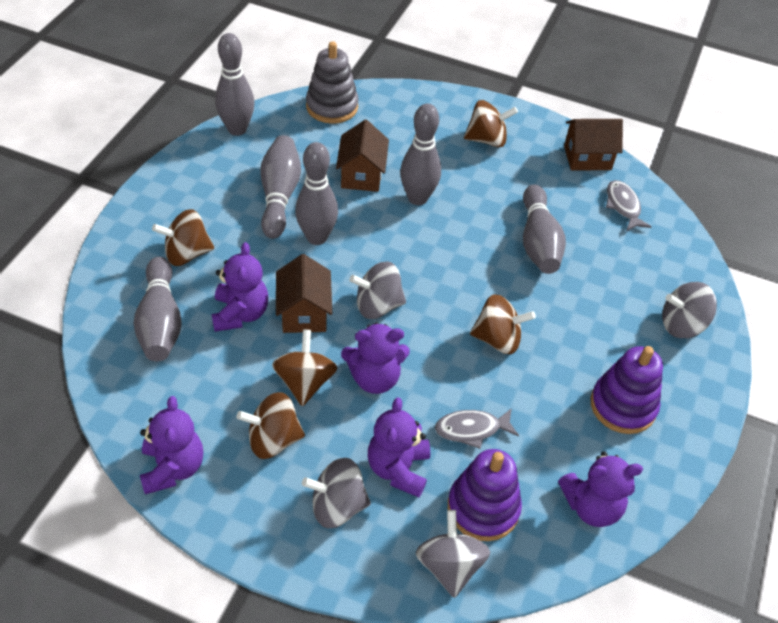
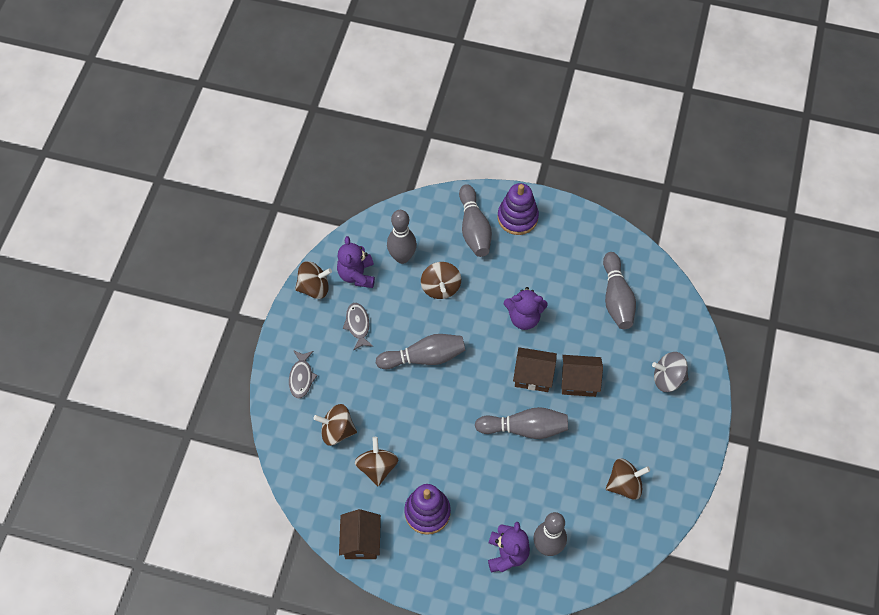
grey spinning top: [302,458,371,528] [349,261,406,319] [416,510,490,598] [662,282,717,338] = 4 -> [652,352,689,392] = 1
grey stacking toy: [306,41,359,124] = 1 -> none = 0
purple teddy bear: [140,396,203,494] [212,242,268,332] [341,322,410,394] [368,397,430,497] [558,451,643,527] = 5 -> [337,236,375,288] [488,522,530,572] [504,287,548,330] = 3

